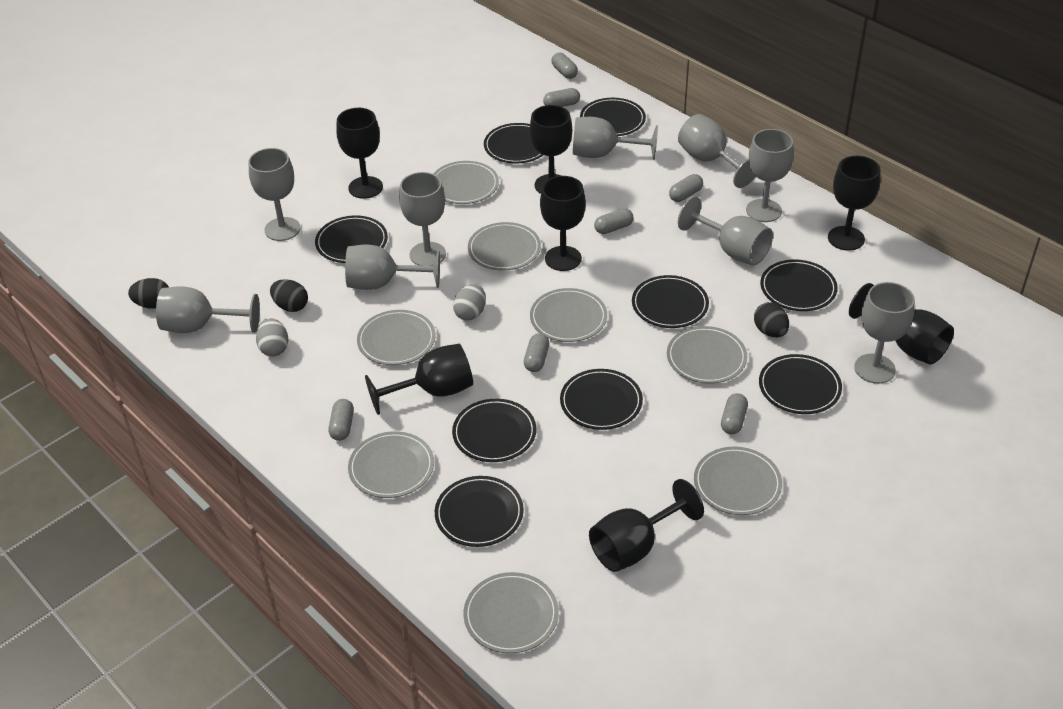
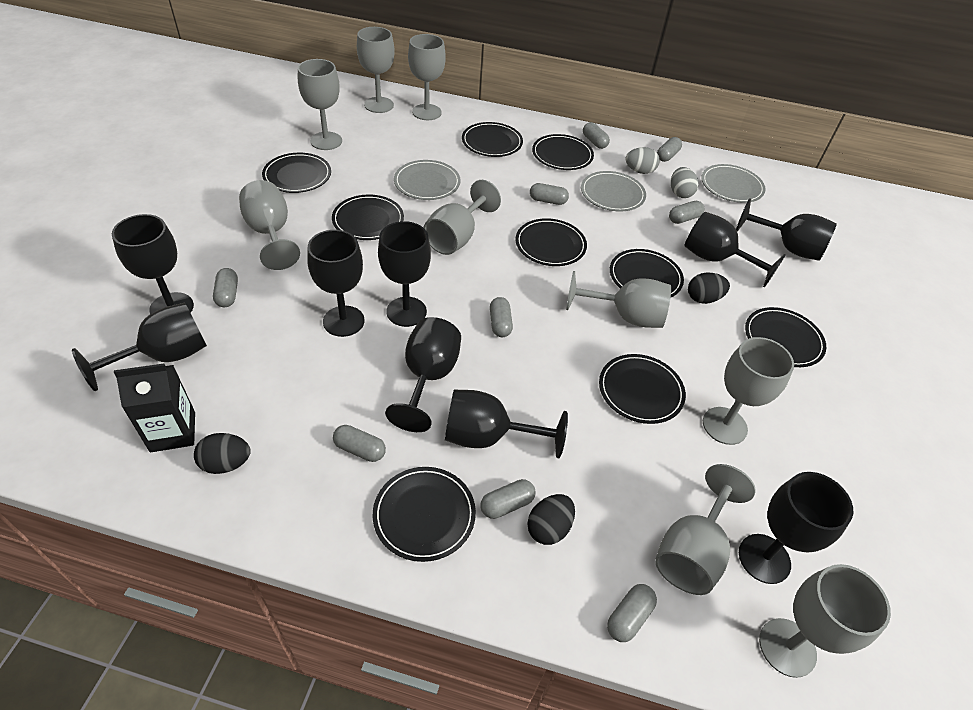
black carton: none = 0 -> [114,364,195,452] = 1
black goblet: [336,108,383,199] [365,344,473,415] [530,105,572,194] [540,176,586,271] [589,479,704,572] [828,156,881,251] [849,283,954,365] = 7 -> [72,302,207,391] [112,214,194,314] [307,230,365,337] [378,221,431,327] [385,317,461,432] [445,390,568,458] [684,212,786,288] [736,198,837,261] [739,472,853,584] = 9
grey capsule: [329,399,354,441] [524,333,549,372] [543,88,580,107] [551,53,578,79] [594,208,633,234] [669,174,703,202] [721,393,748,434] = 7 -> [213,268,238,307] [333,425,386,462] [481,479,536,519] [490,297,513,337] [530,183,569,205] [583,122,610,149] [607,584,657,642] [657,137,682,162] [669,201,704,224] = 9
grey plate: [348,431,434,498] [357,310,435,365] [434,161,499,204] [463,572,559,653] [468,222,541,270] [530,288,607,342] [667,326,747,384] [694,447,782,515] = 8 -> [394,160,461,200] [581,171,646,211] [701,164,766,203] = 3

